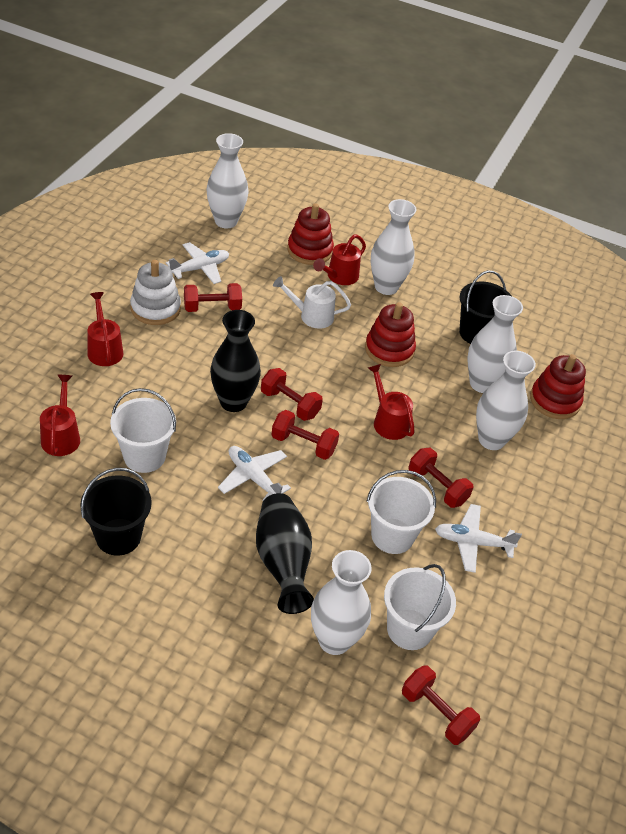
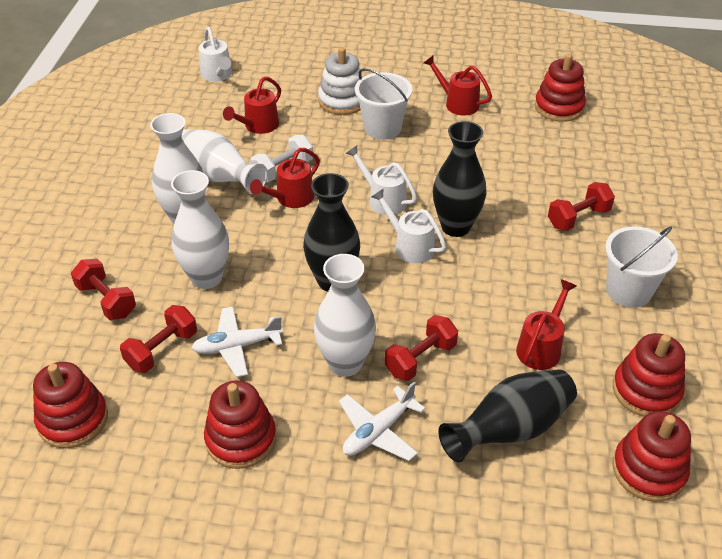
black bucket: [80,468,152,556] [459,270,511,344] = 2 -> none = 0
black vase: [210,310,261,412] [256,493,314,614] = 2 -> [303,173,360,292] [433,121,486,237] [438,369,577,463] = 3
red dumbbell: [184,283,242,312] [261,368,323,421] [271,410,339,460] [402,665,480,745] [409,448,474,508] = 5 -> [71,259,136,320] [120,305,197,373] [385,315,458,381] [548,182,615,231] = 4
red stacking toy: [287,203,334,265] [365,302,416,367] [530,354,586,419] = 3 -> [33,362,108,448] [204,381,276,469] [535,54,586,122] [613,333,685,417] [613,411,691,502] = 5
white bucket: [110,388,176,473] [367,470,436,554] [384,564,456,650] = 3 -> [355,68,412,140] [605,226,678,308] = 2
white dumbbell: none = 0 -> [250,135,313,182] = 1
white plane: [166,242,229,284] [218,446,291,501] [435,504,522,573] = 3 -> [192,307,283,377] [339,382,426,461] = 2
white vase: [207,133,248,228] [311,550,372,655] [371,199,417,295] [467,295,523,393] [476,351,536,450] = 5 -> [150,113,206,224] [171,170,229,289] [182,129,268,194] [314,254,376,377] = 4
white watering can: [273,276,351,329] = 1 -> [199,27,232,82] [345,145,417,215] [371,188,446,263] = 3

